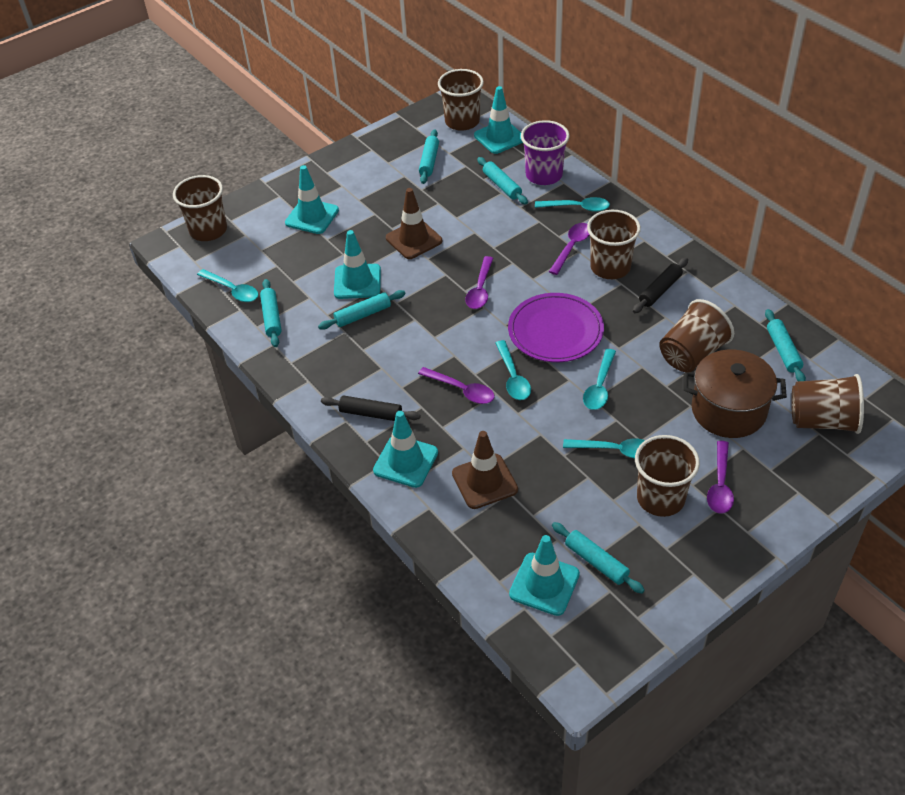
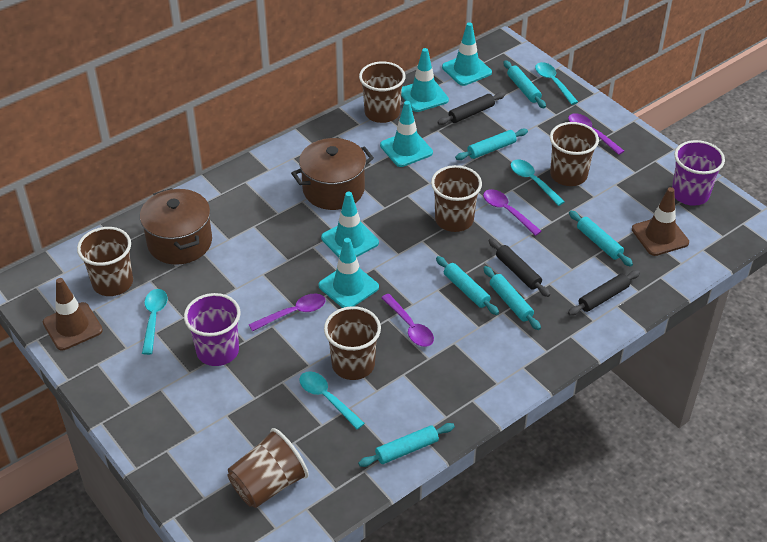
black rolling pin: [321,395,421,421] [633,258,688,313] = 2 -> [438,92,505,125] [488,238,550,297] [568,270,640,316] = 3
brown pot: [684,350,787,438] = 1 -> [140,188,212,265] [291,138,374,210] = 2
purple cup: [521,120,569,185] = 1 -> [184,293,241,366] [672,140,725,206] = 2
purple plate: [508,293,604,362] = 1 -> none = 0
turquoise spoon: [197,269,258,302] [496,340,531,400] [535,197,610,212] [563,438,645,459] [583,349,616,410] = 5 -> [142,289,167,355] [299,371,365,430] [510,160,565,206] [535,62,578,105] = 4

